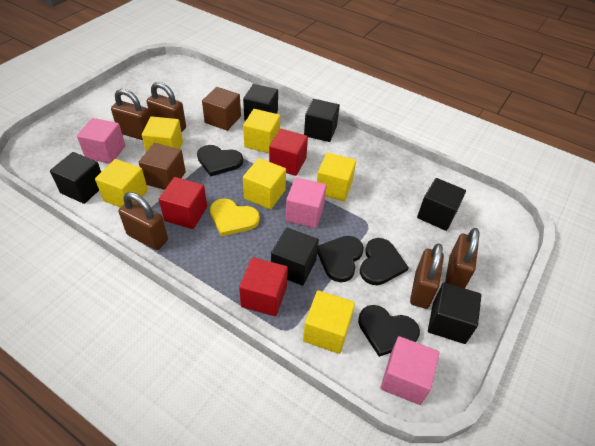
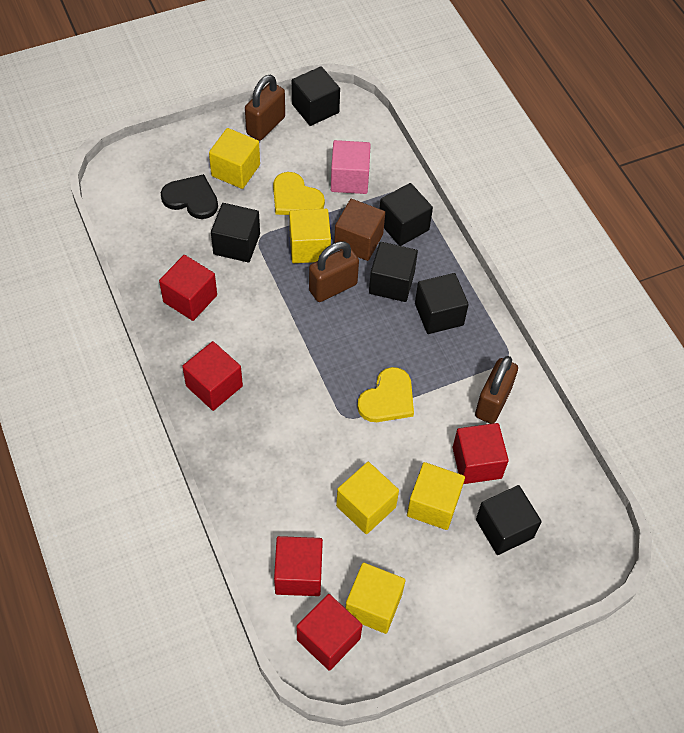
black heart: [197,145,243,176] [317,236,364,282] [358,305,420,357] [360,238,409,285] = 4 -> [161,174,218,219] = 1
brown cube: [139,143,186,190] [202,87,241,131] = 2 -> [334,199,385,261] = 1
brown padlock: [111,89,150,140] [119,192,168,250] [147,82,186,132] [410,243,444,309] [445,228,479,288] = 5 -> [245,75,285,141] [309,241,359,302] [475,356,518,424] = 3
pink cube: [77,118,125,164] [286,177,327,228] [380,336,440,405] = 3 -> [331,140,371,194] = 1
red cube: [159,177,207,229] [239,257,288,316] [269,129,308,176] = 3 -> [159,255,217,321] [182,341,243,411] [274,536,323,596] [297,594,362,671] [453,423,509,484] = 5
yellow cube: [95,159,148,207] [142,116,183,152] [243,109,280,153] [243,158,286,210] [303,290,355,354] [317,152,356,201] = 6 -> [209,128,260,189] [289,209,331,263] [336,462,399,534] [345,563,405,634] [407,462,465,530] = 5
yellow heart: [210,198,260,236] = 1 -> [273,172,325,215] [357,367,414,422] = 2

